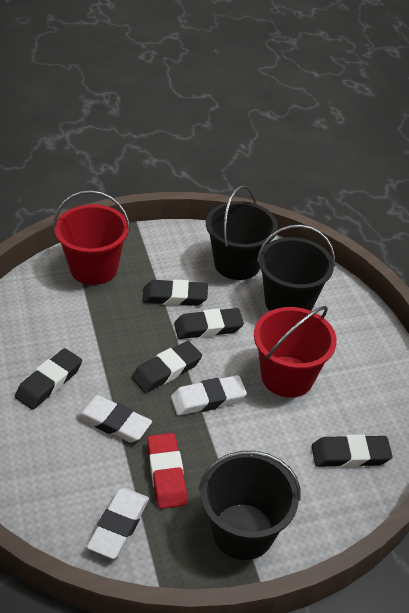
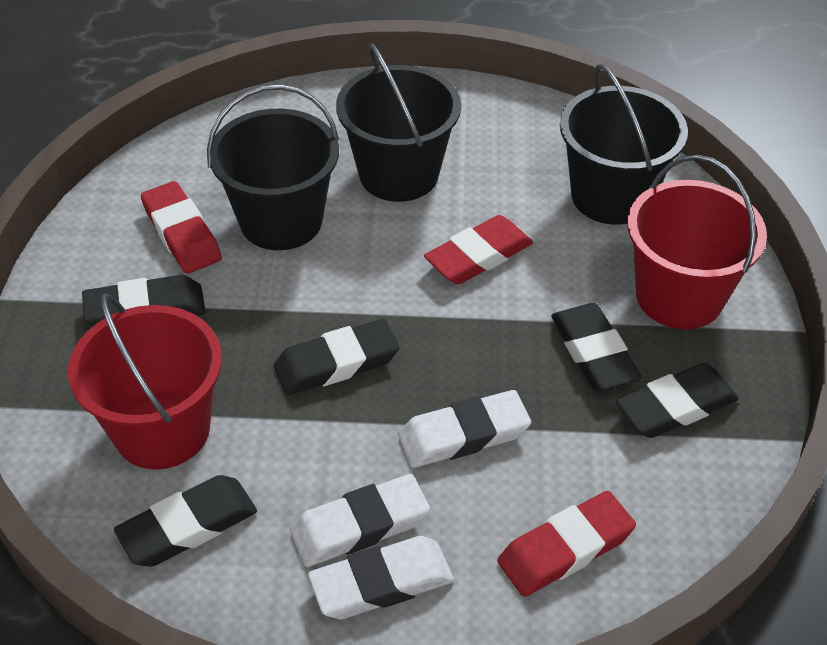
red eraser: [147,433,187,509] = 1 -> [141,181,222,274] [424,215,533,284] [498,491,636,597] = 3

